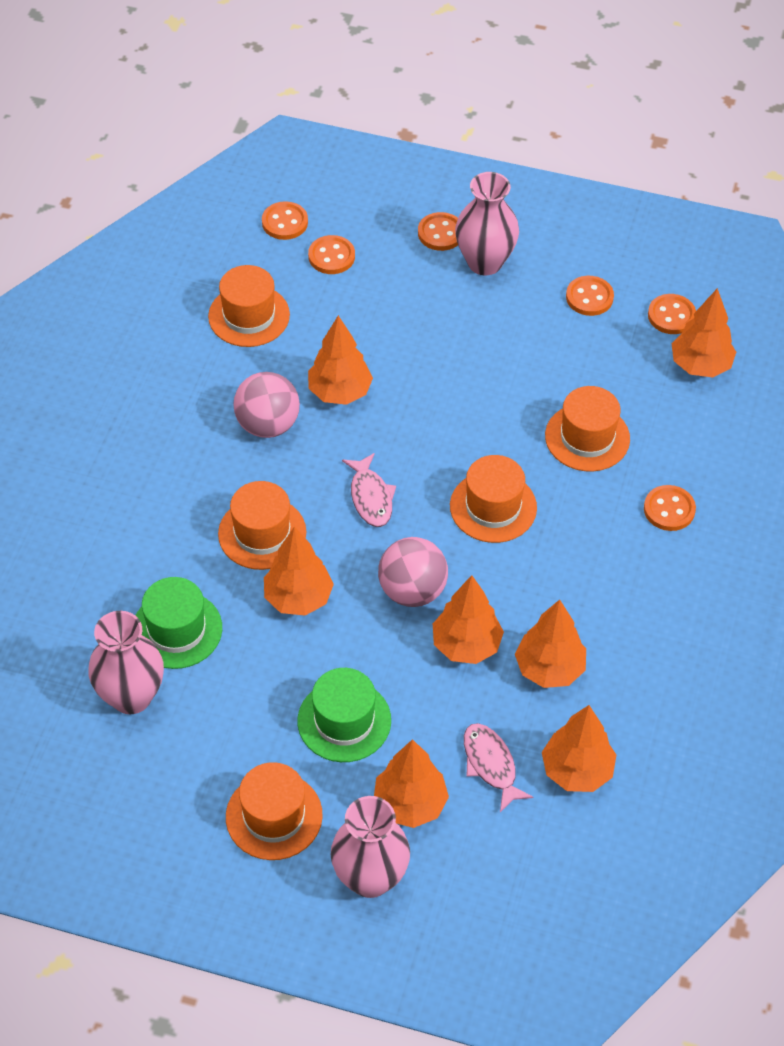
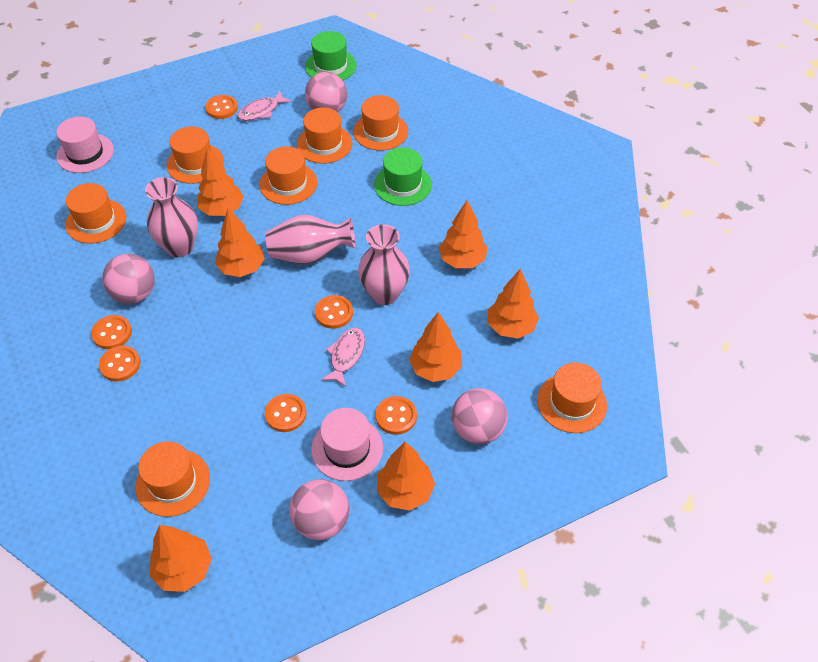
orange hat: [208,265,290,347] [218,481,306,570] [226,762,323,860] [450,455,537,543] [545,386,630,472] = 5 -> [65,183,126,244] [136,441,210,517] [167,127,224,184] [259,146,317,205] [297,108,352,164] [353,95,408,151] [537,362,607,433] = 7
pink ball: [233,372,300,438] [378,537,448,607] = 2 -> [102,254,155,304] [289,479,349,540] [305,72,347,112] [452,388,508,444] = 4
pink hat: none = 0 -> [56,117,114,173] [311,408,383,481] = 2

